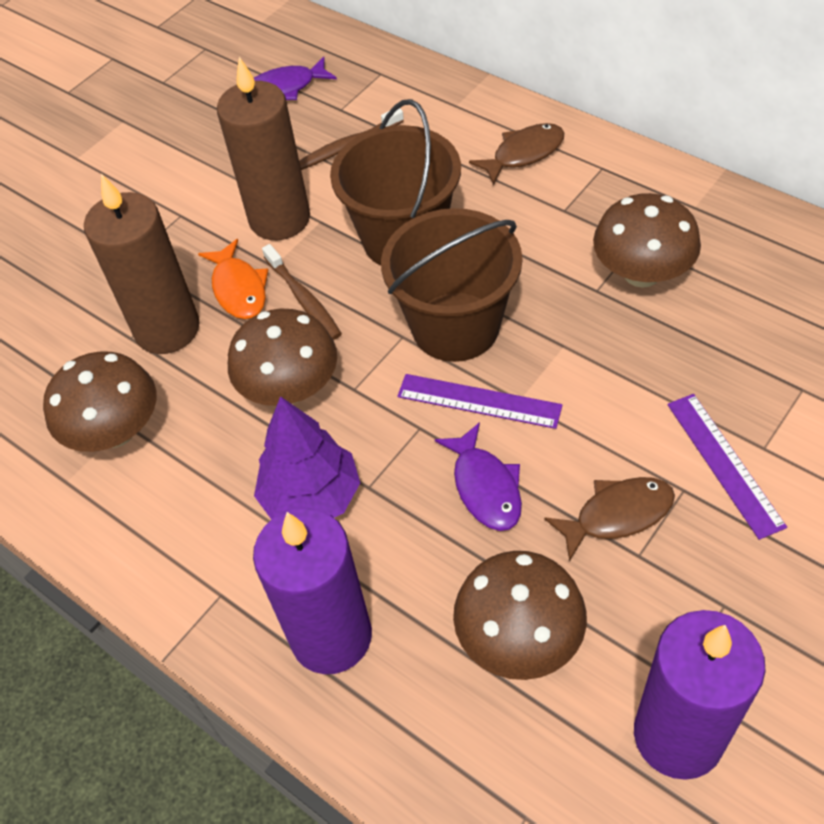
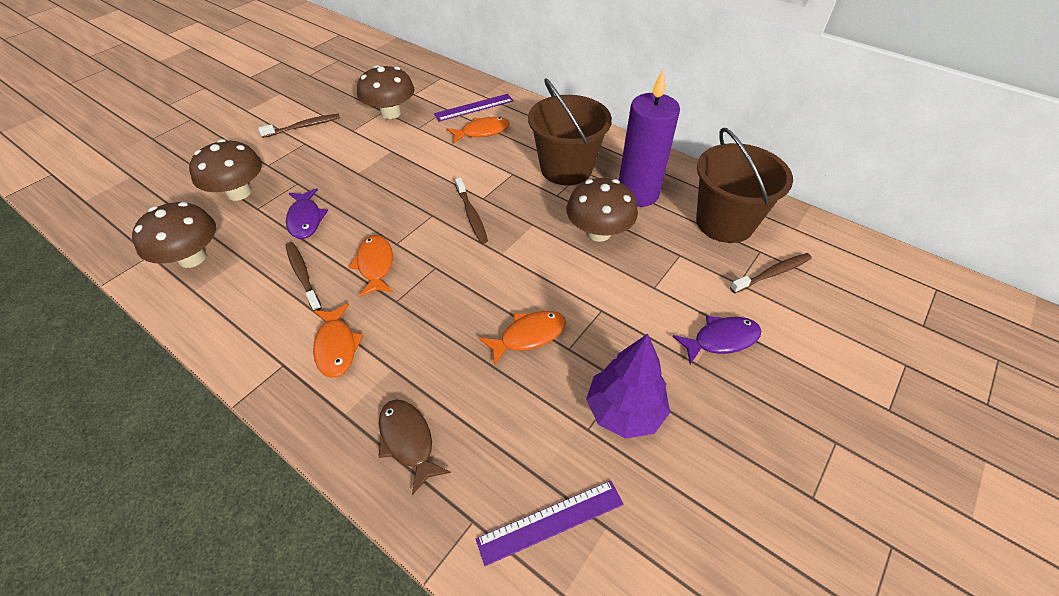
brown candle: [84,174,200,354] [217,57,310,240] = 2 -> none = 0
brown fish: [469,123,565,185] [544,477,675,562] = 2 -> [378,399,451,495] = 1
brown toothbrush: [262,244,342,340] [299,108,404,170] = 2 -> [258,114,340,138] [285,242,322,311] [455,178,488,244] [730,253,812,293] = 4
orange fish: [198,239,268,319] = 1 -> [313,303,363,378] [349,235,393,297] [447,117,510,143] [479,311,566,366] = 4
purple candle: [253,508,372,674] [634,610,766,780] = 2 -> [619,70,680,207] = 1

